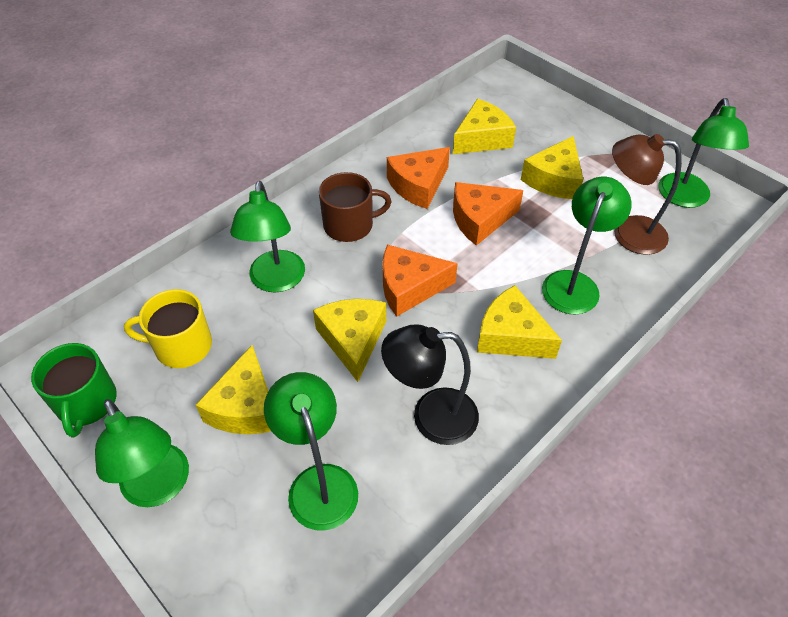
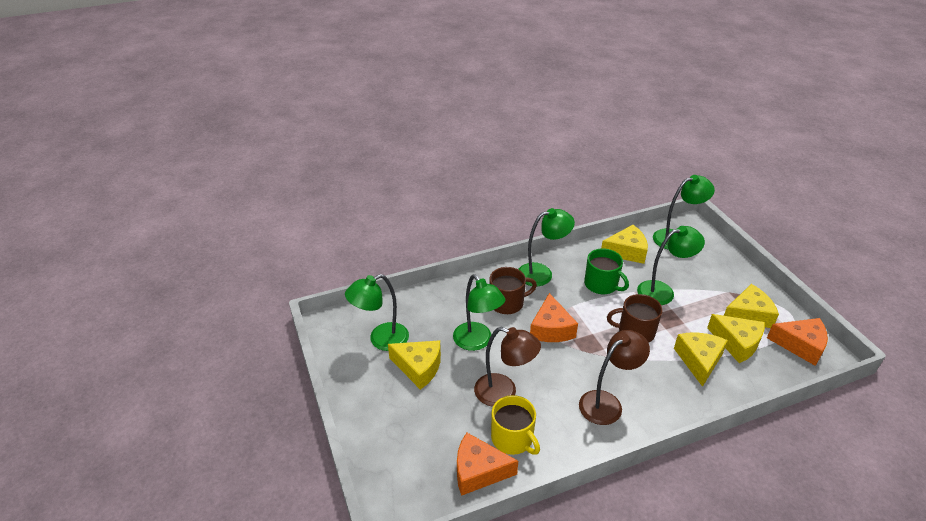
black lamp: [381,324,479,445] = 1 -> none = 0
brown lamp: [612,134,682,255] = 1 -> [474,327,541,407] [579,330,650,425] = 2
brown mug: [319,172,392,242] = 1 -> [489,267,537,314] [607,294,662,343] = 2

